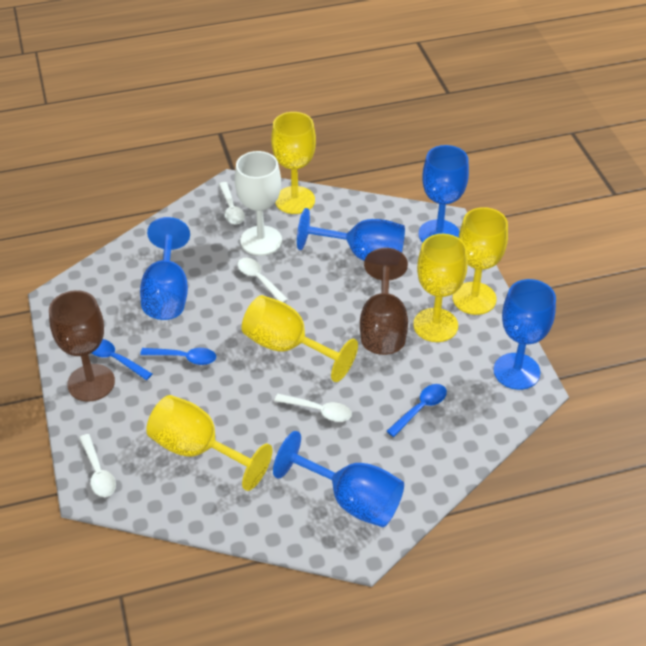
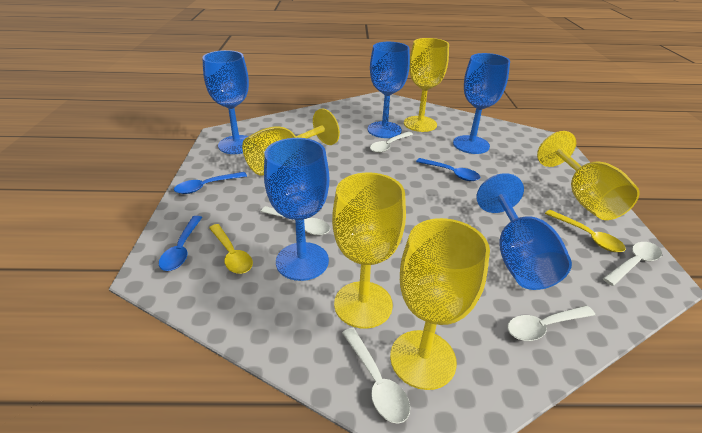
brown goblet: [49,290,115,402] [360,248,408,355] = 2 -> none = 0
white goblet: [235,151,282,256] = 1 -> none = 0
white spoon: [79,434,116,497] [219,182,245,225] [237,258,288,303] [274,394,352,422] = 4 -> [260,206,330,235] [342,328,410,424] [370,132,413,153] [507,306,595,341] [603,242,662,286] = 5
yellow spoon: none = 0 -> [209,224,253,274] [545,210,626,252] = 2

